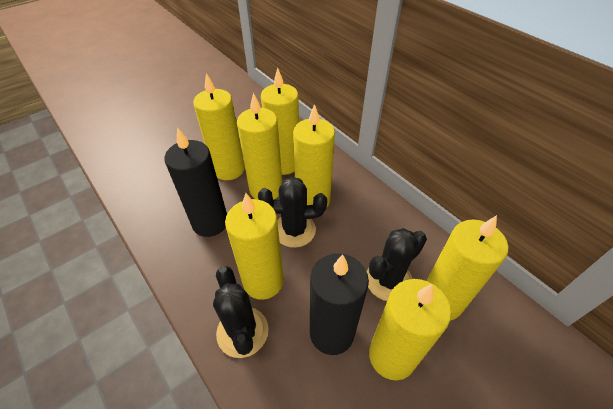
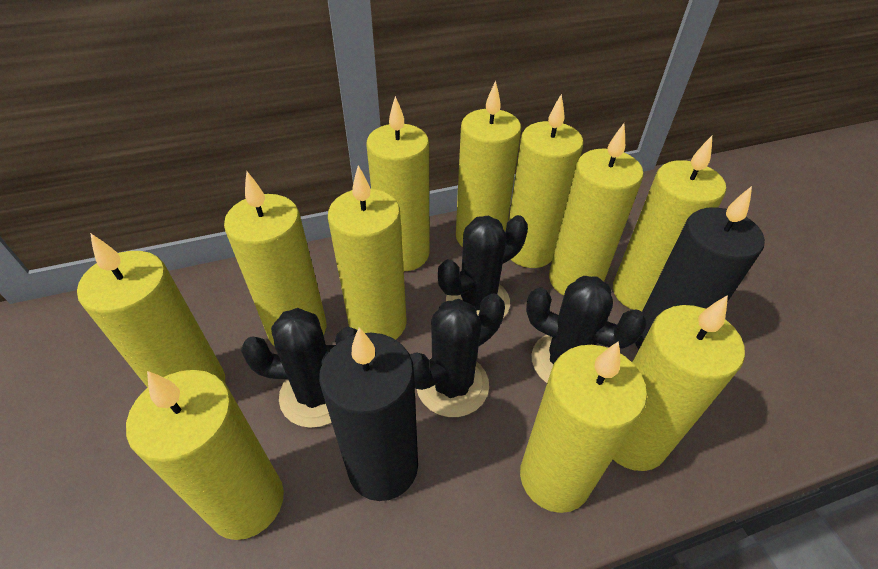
black cactus: [213,266,268,358] [258,177,327,248] [366,228,427,301] = 3 -> [241,308,357,428] [410,293,505,417] [438,215,528,318] [526,276,647,383] = 4
yellow candle: [193,73,245,180] [225,193,284,300] [237,93,282,200] [261,68,299,175] [293,104,335,207] [369,279,451,380] [426,215,508,320] = 7 -> [77,233,225,388] [126,370,284,540] [224,172,326,346] [328,165,407,340] [366,96,429,271] [456,81,521,247] [509,94,584,268] [520,341,647,513] [549,123,644,295] [613,136,726,312] [613,295,745,471] = 11

